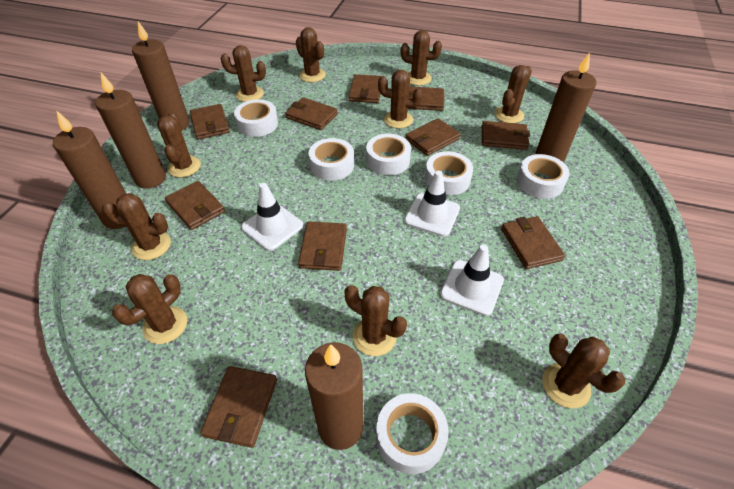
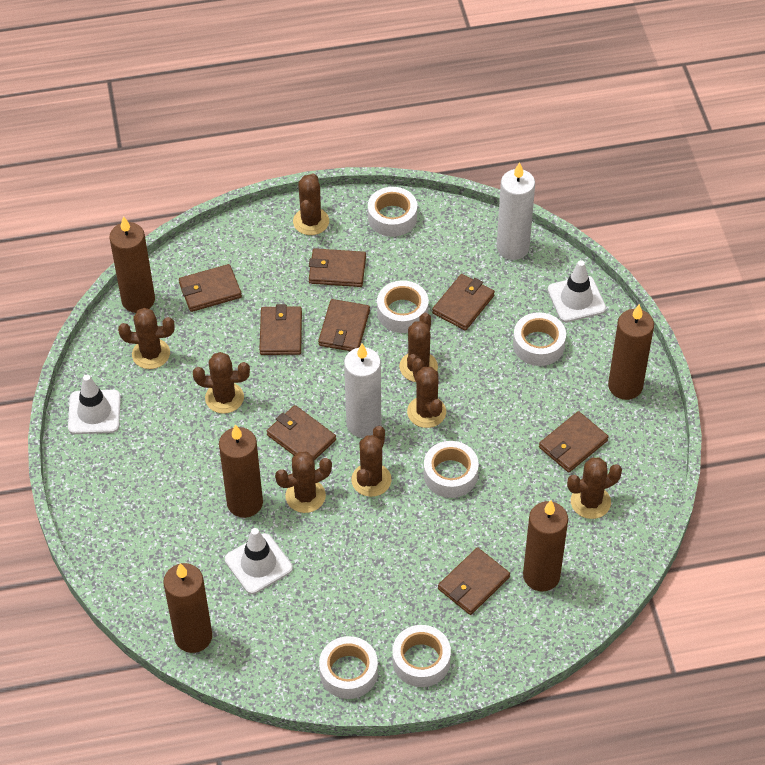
brown cactus: [102,193,171,260] [112,274,187,344] [157,112,201,177] [221,45,266,102] [296,27,326,82] [344,285,407,356] [378,70,423,128] [401,30,442,86] [495,65,532,123] [542,334,625,408] = 10 -> [118,308,175,369] [193,352,250,414] [275,452,332,513] [293,174,329,235] [351,426,391,497] [399,313,438,382] [407,358,446,428] [567,458,622,519] = 8
brown wallet: [165,181,225,230] [190,104,230,140] [200,366,277,448] [285,97,338,130] [298,221,347,271] [349,74,381,103] [406,118,461,156] [408,87,444,111] [482,121,530,150] [501,216,565,269] = 10 -> [179,264,242,312] [259,304,302,355] [267,405,336,460] [309,248,366,287] [318,299,370,351] [432,274,495,331] [438,547,510,615] [539,411,609,472] = 8
white candle: none = 0 -> [344,344,381,438] [497,162,535,260] = 2

